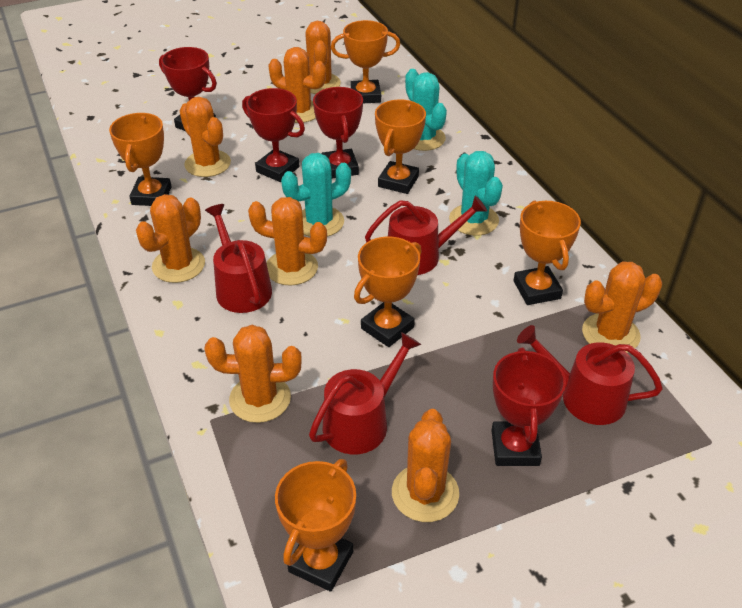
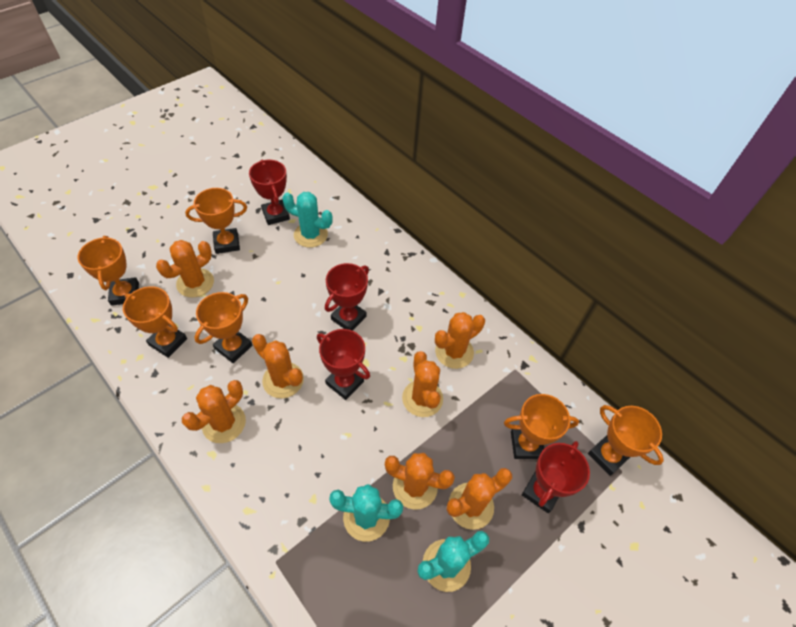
orange cactus: [136,194,205,283] [180,97,231,177] [204,325,302,423] [248,197,327,286] [268,47,326,123] [305,21,341,94] [392,409,459,522] [582,261,662,353] = 8 -> [156,240,214,298] [182,380,246,443] [252,334,304,398] [385,453,455,510] [402,351,443,417] [435,312,485,369] [447,468,512,530] = 7
red watering can: [205,204,272,313] [309,332,421,454] [365,196,487,275] [517,325,663,425] = 4 -> none = 0

